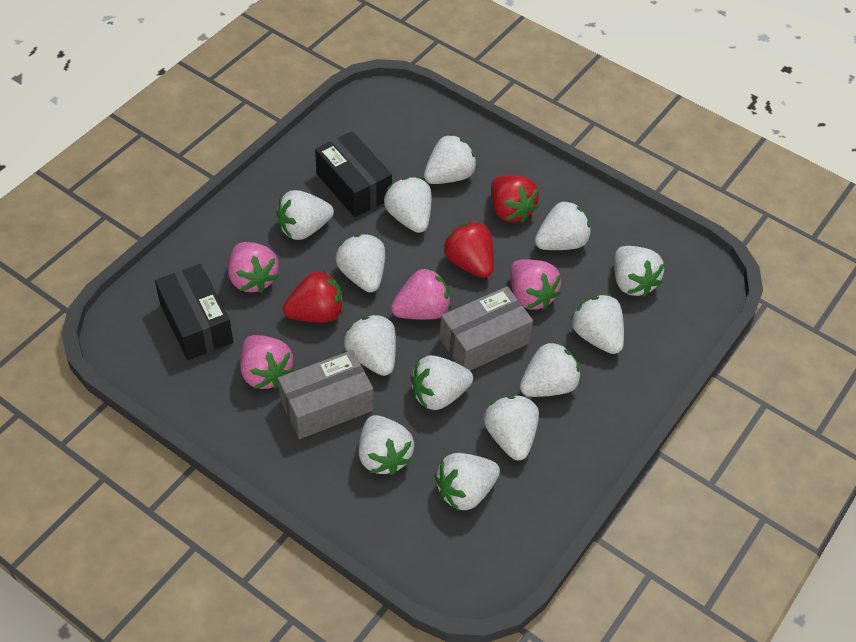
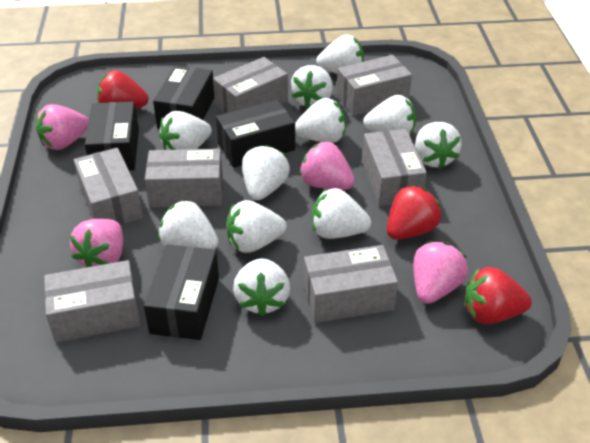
black box: [155,264,233,360] [315,131,392,217] = 2 -> [85,101,139,171] [144,244,219,340] [153,65,214,129] [216,100,295,168] = 4
grey box: [278,350,373,439] [439,286,533,371] = 2 -> [44,260,140,343] [74,147,143,225] [145,149,223,208] [213,57,288,113] [304,245,398,323] [336,55,412,116] [362,129,427,206] = 7
white strawberry: [276,190,334,240] [335,234,385,292] [344,314,396,376] [359,415,414,475] [384,177,431,233] [411,355,473,410] [424,134,477,184] [435,453,500,511] [484,396,539,460] [520,341,581,397] [535,200,591,250] [571,294,624,354] [614,246,664,297] = 13 -> [158,200,219,249] [159,111,212,150] [226,200,286,253] [233,258,290,316] [242,145,290,200] [290,65,333,109] [295,98,346,143] [312,188,371,239] [316,35,364,74] [363,95,416,135] [415,122,462,169] = 11

